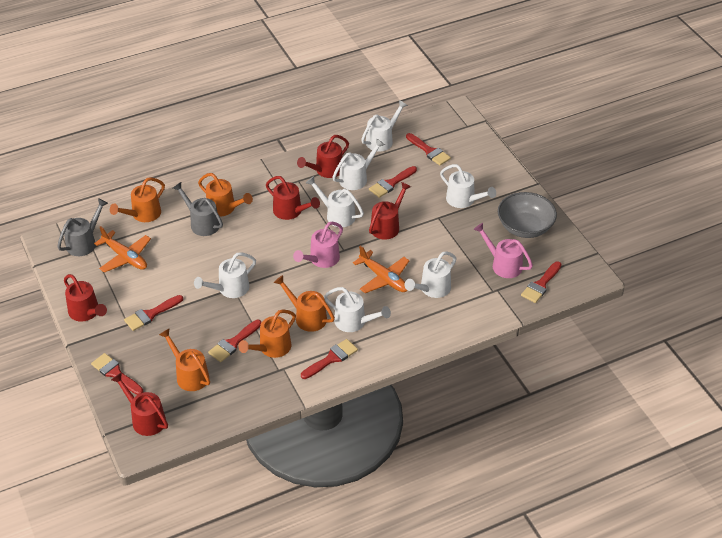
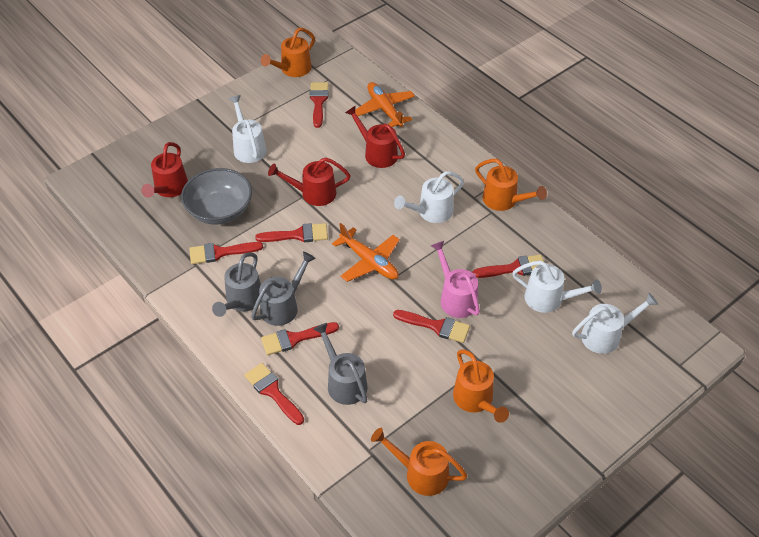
grey watering can: [57,198,108,256] [173,182,223,236] = 2 -> [212,252,261,317] [251,252,316,326] [314,323,367,405] = 3
orange watering can: [110,177,165,222] [159,329,210,391] [198,173,253,217] [238,309,296,358] [274,275,335,332] = 5 -> [261,28,315,77] [371,428,467,496] [453,350,509,423] [475,159,547,211] = 4
pink watering can: [293,222,343,268] [473,223,533,278] = 2 -> [431,241,480,318] = 1
red watering can: [64,274,107,322] [111,373,168,436] [266,176,320,220] [297,135,349,178] [369,182,411,240] = 5 -> [141,142,188,198] [268,158,350,206] [345,105,405,168] = 3
white watering can: [194,252,256,298] [306,176,364,227] [324,287,391,332] [332,138,385,190] [361,100,408,151] [404,251,456,298] [440,164,496,208] = 7 -> [229,95,266,163] [394,171,464,223] [512,261,602,313] [572,293,658,354] = 4

